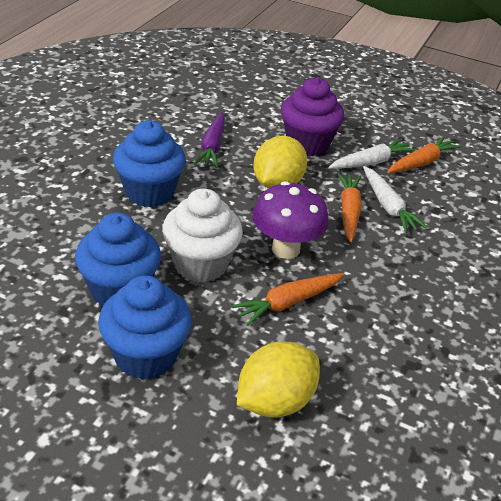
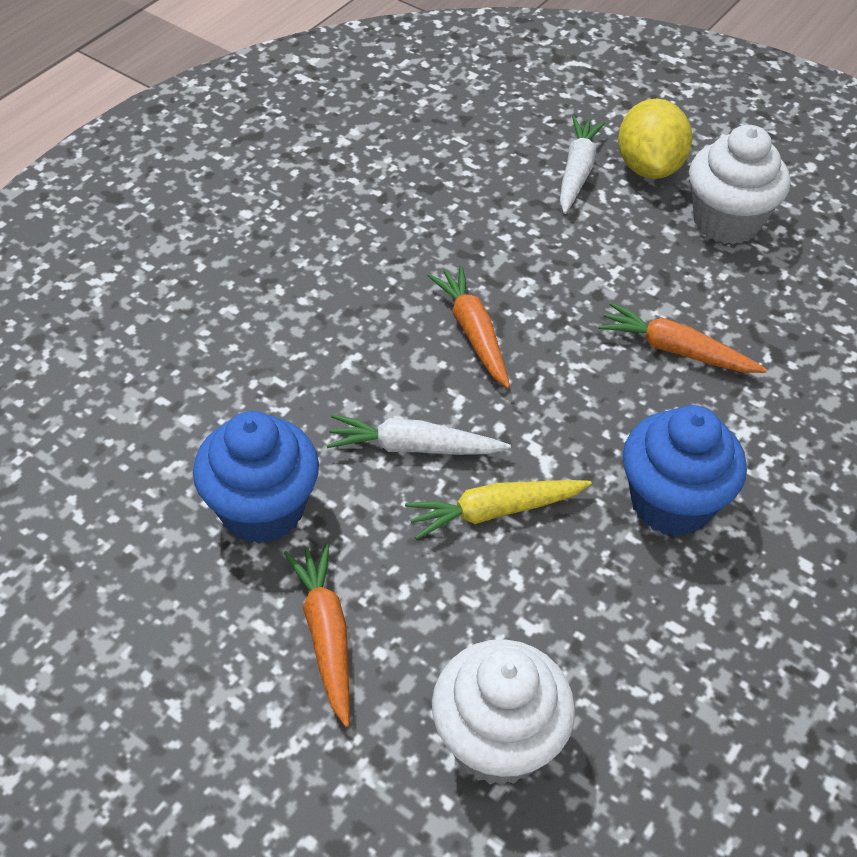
blue cupcake: [75,213,161,306] [98,275,192,380] [113,120,186,207] = 3 -> [193,411,319,544] [623,405,747,536] = 2
purple carrot: [194,112,225,168] = 1 -> none = 0
purple cupcake: [281,77,344,156] = 1 -> none = 0
purple mushroom: [252,181,329,259] = 1 -> none = 0
white cupcake: [162,189,243,283] = 1 -> [432,639,575,786] [689,125,790,244] = 2
yellow carrot: none = 0 -> [405,480,592,540] = 1
yellow lemon: [237,341,320,418] [253,136,307,188] = 2 -> [618,99,692,179] = 1

